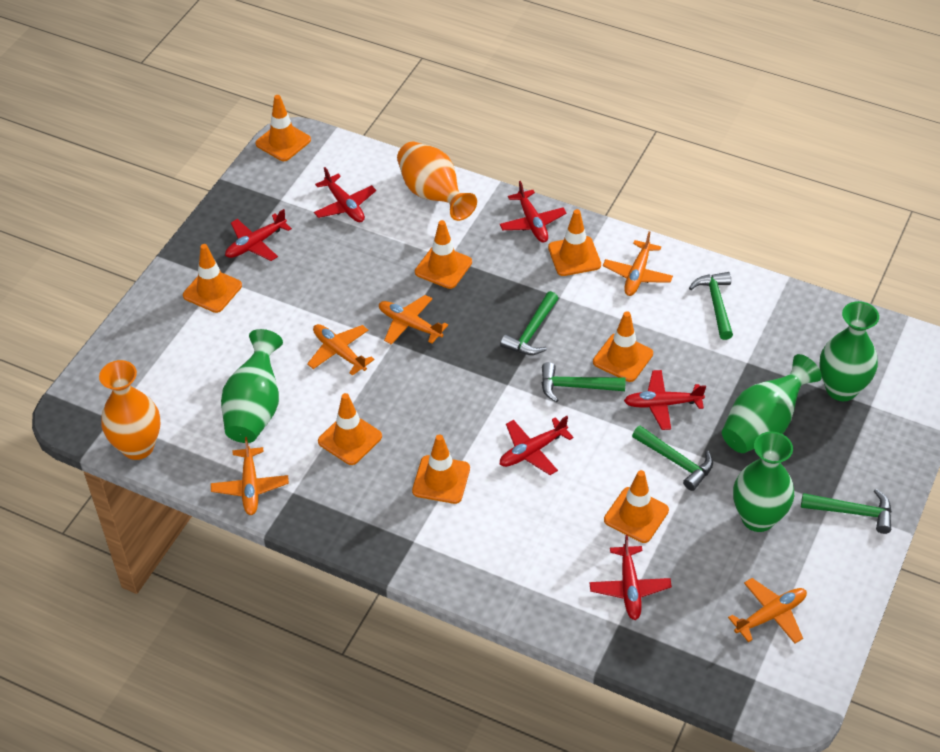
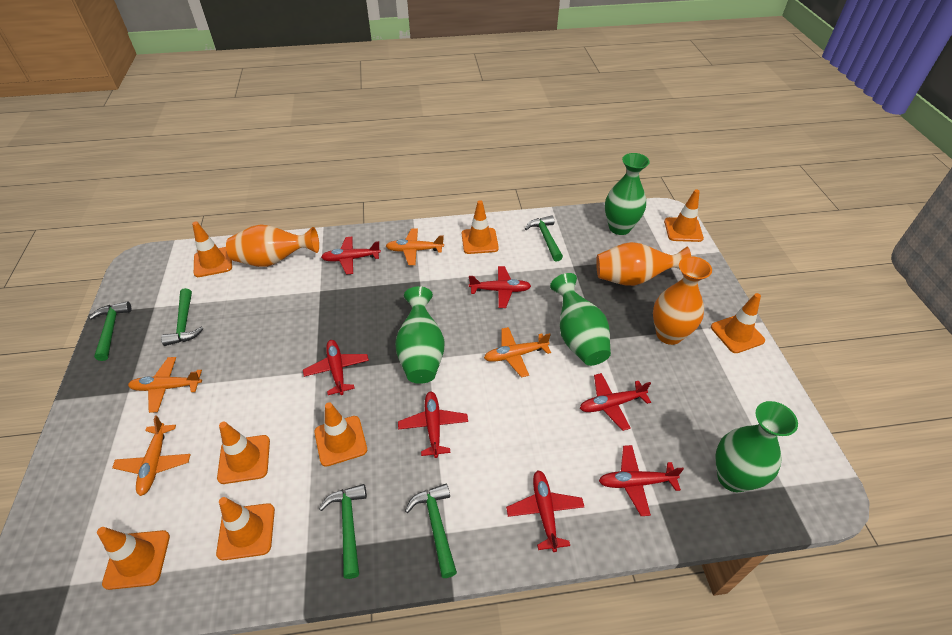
orange plane: [211,437,289,515] [307,324,375,376] [379,295,448,345] [603,231,673,296] [728,578,807,643] = 5 -> [112,415,191,496] [128,357,202,413] [386,228,444,265] [484,327,551,378] = 4
orange vase: [99,360,161,460] [397,142,477,221] = 2 -> [226,225,319,267] [596,242,691,286] [653,256,712,345] = 3
red plane: [225,209,292,261] [314,167,376,222] [500,181,567,242] [500,416,574,475] [589,535,672,620] [624,370,706,430] = 6 -> [303,340,369,395] [321,237,381,275] [398,391,468,458] [469,266,531,308] [506,470,584,552] [580,373,651,431] [599,445,684,516] = 7

